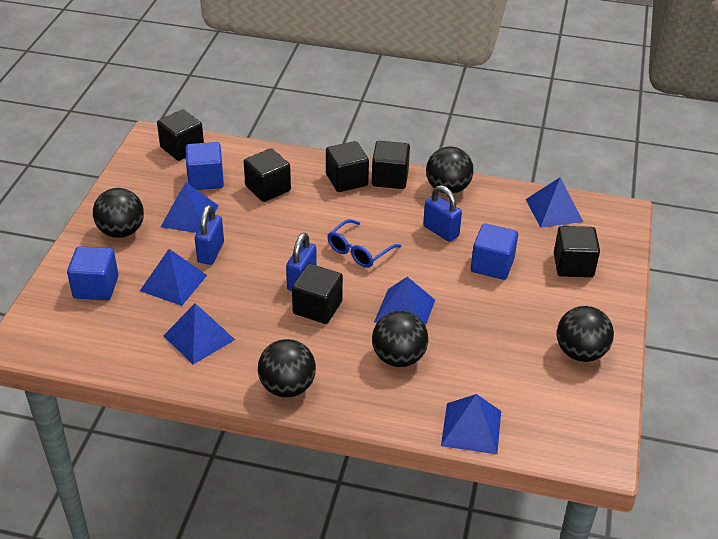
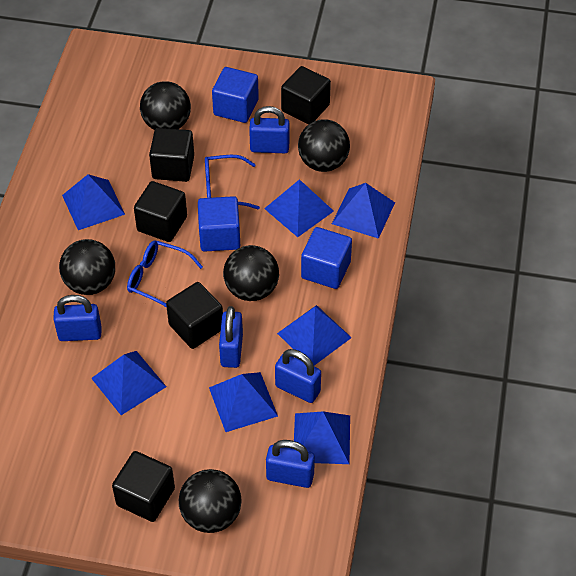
black cube: [157,110,204,161] [244,148,291,202] [292,264,343,324] [326,141,369,192] [372,141,410,189] [554,226,600,277] = 6 -> [112,451,175,522] [134,181,187,242] [149,128,194,182] [166,282,223,349] [281,66,331,125] = 5
blue glasses: [327,219,401,268] = 1 -> [127,240,203,307] [205,155,260,209] = 2
blue padlock: [195,205,224,265] [286,233,317,291] [423,185,462,242] = 3 -> [53,295,102,341] [219,306,243,368] [249,106,289,153] [266,440,315,488] [275,349,321,403] = 5
blue pyramid: [140,249,207,306] [161,183,219,233] [163,304,235,365] [374,277,435,326] [441,394,501,454] [526,177,583,228] = 6 -> [62,174,125,230] [91,351,166,415] [209,372,278,432] [264,179,334,237] [277,305,352,366] [294,411,350,464] [332,183,395,239] = 7

